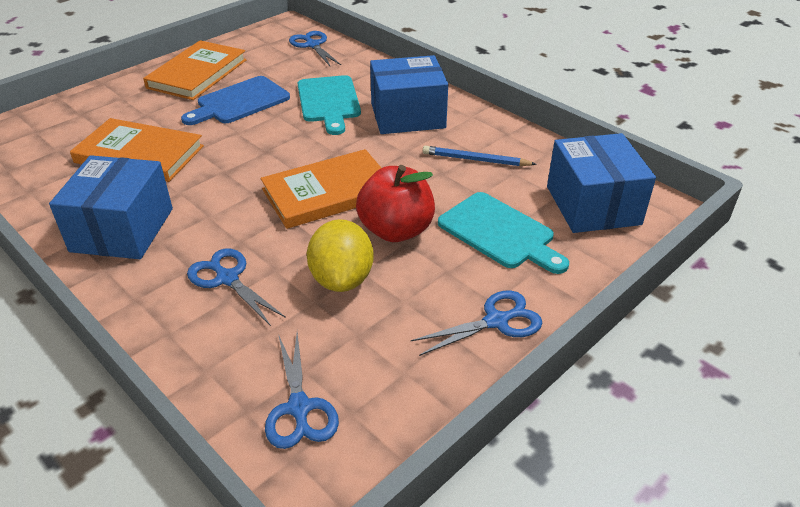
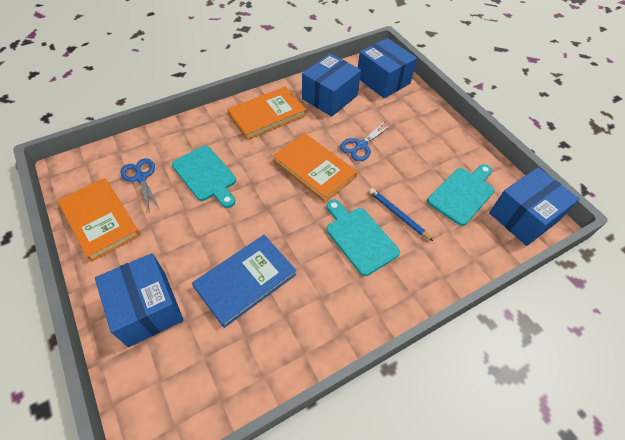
blue book: none = 0 -> [192,235,296,328] = 1
blue box: [49,155,173,259] [370,55,448,134] [547,133,656,233] = 3 -> [95,253,184,347] [302,53,361,117] [358,38,417,98] [489,167,579,246] = 4
blue cutting board: [181,76,290,125] = 1 -> none = 0
blue scissors: [187,248,286,326] [265,333,339,449] [289,31,341,66] [411,291,542,356] = 4 -> [120,158,159,213] [340,121,393,161] = 2
red apple: [356,165,435,242] = 1 -> none = 0
turquoise cutting board: [297,75,361,135] [438,192,569,274] = 2 -> [172,146,236,208] [327,200,400,276] [427,164,494,226] = 3
yellow lemon: [307,219,374,292] = 1 -> none = 0

